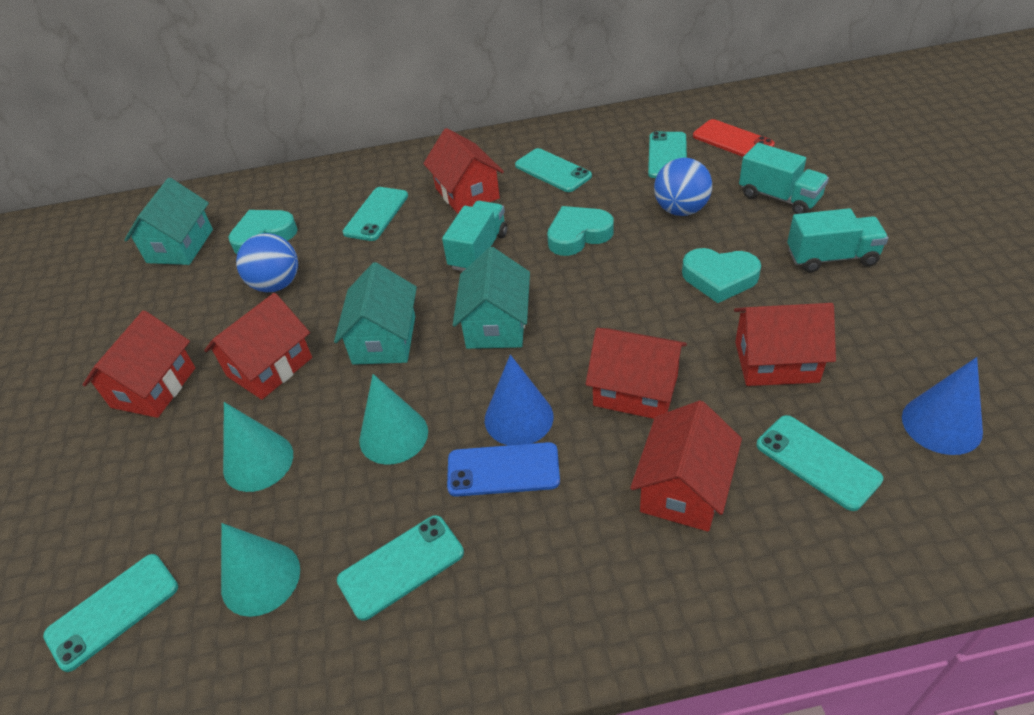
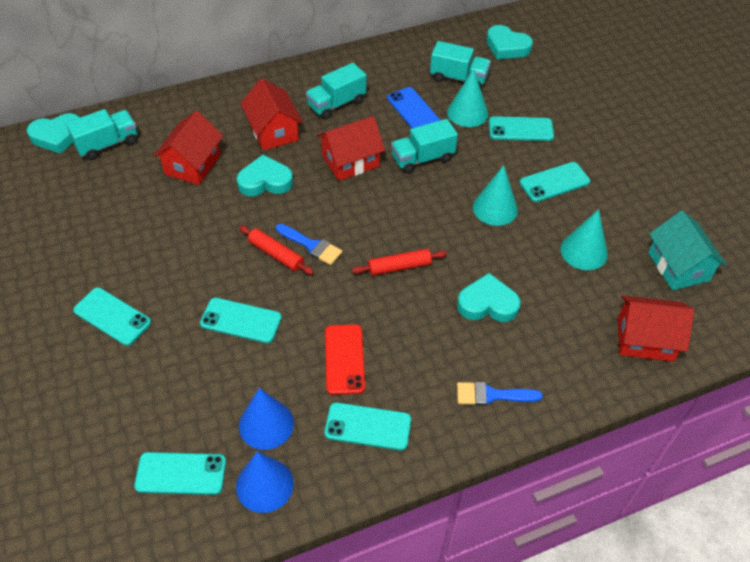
blue ball: [236,233,298,292] [654,158,712,216] = 2 -> none = 0
blue brush: none = 0 -> [276,224,342,265] [457,382,543,406] = 2
red house: [83,310,195,418] [204,293,312,400] [423,128,504,214] [586,328,687,419] [630,400,742,532] [734,303,836,386] = 6 -> [153,111,223,185] [240,79,303,151] [316,116,385,181] [618,295,694,362] = 4
red rolling pin: none = 0 -> [239,226,314,275] [352,249,447,276] = 2
turquoise heart: [228,210,298,254] [547,206,614,256] [682,248,761,303] = 3 -> [27,113,80,154] [236,155,293,196] [457,273,521,322] [486,25,533,59] = 4
turquoise house: [124,178,213,265] [334,262,417,365] [453,247,530,349] = 3 -> [648,211,727,290] = 1
turquoise truck: [442,201,507,271] [739,143,829,214] [787,208,888,272] = 3 -> [66,109,137,160] [306,63,366,119] [391,119,458,174] [430,41,491,88] = 4

